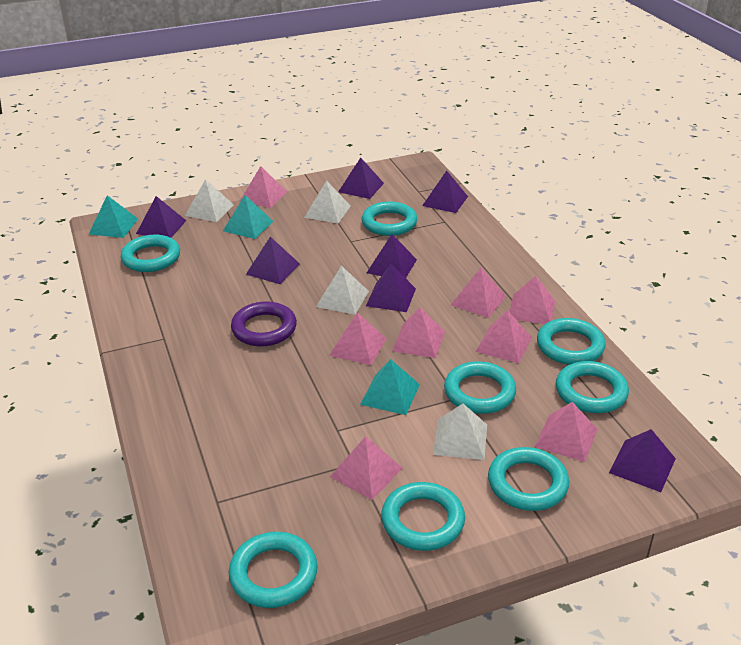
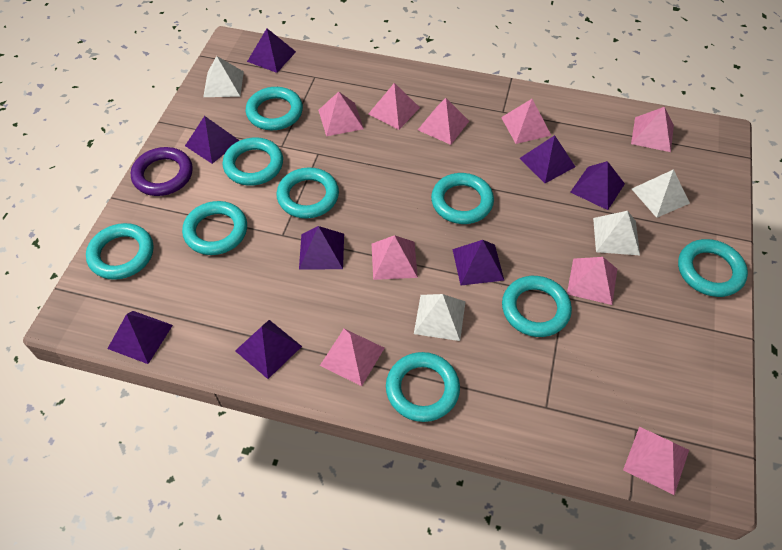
pink pyramid: [240,166,287,208] [329,313,386,365] [330,436,403,500] [392,307,445,358] [451,268,506,318] [475,310,532,363] [509,276,555,324] [535,402,598,462] = 8 -> [318,92,364,136] [320,329,384,386] [368,83,420,130] [372,235,418,280] [418,98,469,145] [501,99,552,144] [567,257,617,305] [623,427,689,495] [631,107,674,152] = 9
purple pyramid: [136,196,186,238] [246,237,300,284] [338,157,384,199] [366,264,416,312] [367,234,417,278] [422,171,468,213] [609,429,676,492] = 7 -> [107,311,173,364] [185,116,240,164] [235,320,302,379] [247,29,296,73] [299,226,344,270] [452,240,504,286] [520,135,576,183] [570,161,625,210] = 8
turquoise pyramid: [89,195,138,238] [223,195,273,239] [360,359,420,415] = 3 -> none = 0
turquoise ring: [121,235,180,272] [229,532,318,608] [362,202,417,236] [381,482,465,551] [444,361,516,414] [488,447,569,511] [537,318,606,365] [556,361,629,413] = 8 -> [86,223,153,280] [182,201,247,255] [223,137,283,186] [246,87,303,130] [276,167,339,218] [386,352,460,422] [431,173,494,224] [502,276,572,337] [678,239,748,297] = 9

